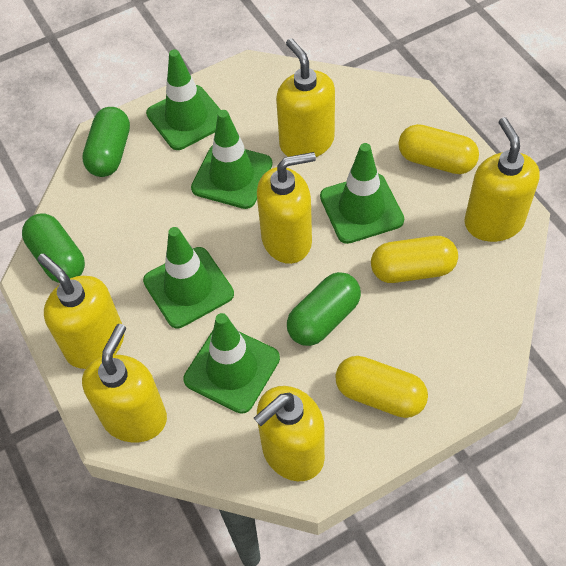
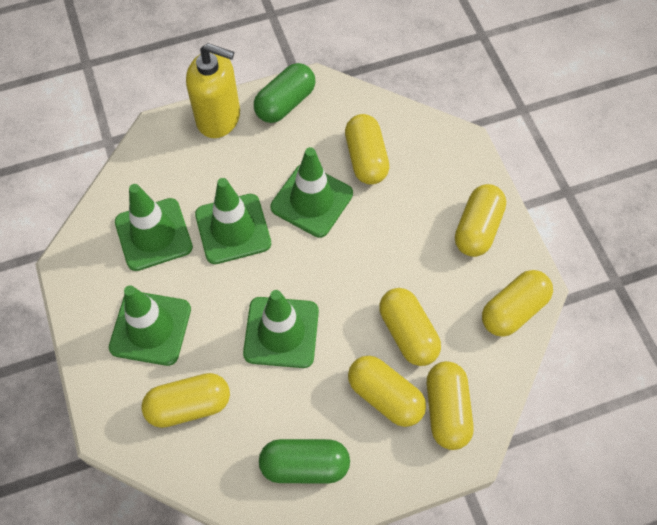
green capsule: [22,213,85,283] [82,107,130,177] [287,272,361,346] = 3 -> [254,63,315,123] [259,439,350,483] = 2
yellow capsule: [335,356,428,418] [371,236,458,283] [398,124,479,174] = 3 -> [141,373,230,428] [345,114,389,185] [348,356,426,427] [379,288,441,366] [427,361,474,450] [455,184,506,257] [482,270,553,337] = 7
yellow soap dispenser: [37,253,124,369] [82,324,167,443] [254,386,325,481] [257,152,316,264] [276,38,335,157] [464,117,540,242] = 6 -> [186,43,240,138] = 1

